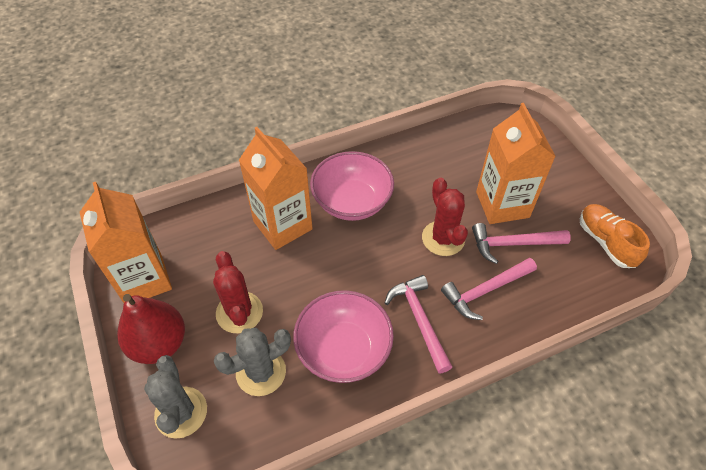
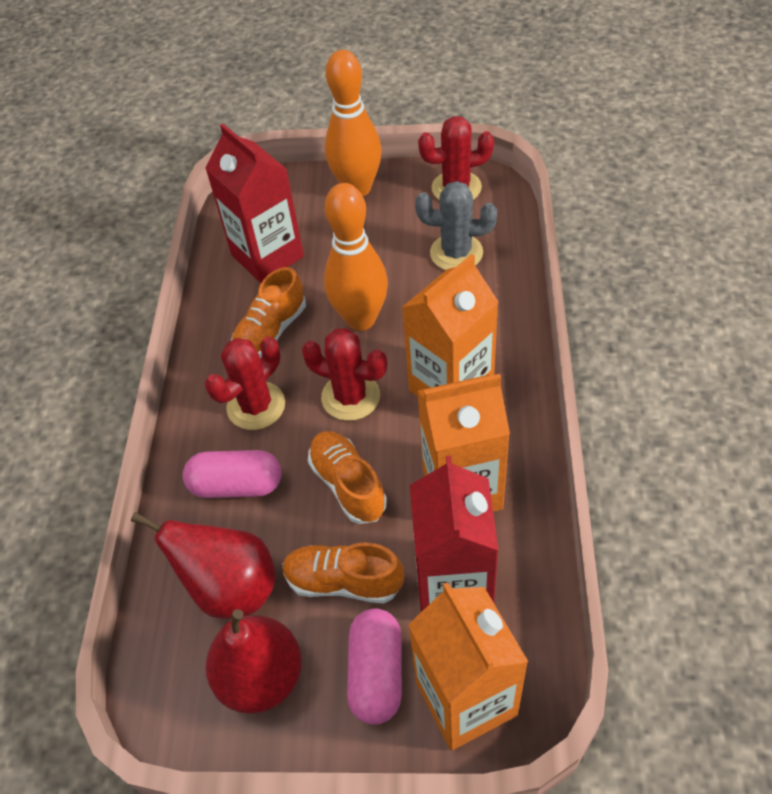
grey cactus: [144,355,207,438] [214,328,291,396] = 2 -> [415,181,497,270] = 1
orange bowling pin: none = 0 -> [324,183,388,331] [325,50,382,196] = 2
orange shoe: [580,204,650,268] = 1 -> [231,267,306,358] [283,543,404,603] [308,431,387,524] = 3
pink bowl: [293,290,394,383] [310,151,394,221] = 2 -> none = 0
pink capsule: none = 0 -> [183,450,282,498] [347,608,402,725] = 2
pink hammer: [385,275,452,373] [441,258,537,320] [472,223,571,264] = 3 -> none = 0
red cactus: [213,251,263,334] [422,178,468,256] = 2 -> [205,337,285,430] [302,328,387,421] [418,116,494,200] = 3
red carton: none = 0 -> [205,124,304,283] [410,456,499,612] = 2
red pear: [117,294,185,364] = 1 -> [131,512,276,619] [206,609,302,714] = 2

